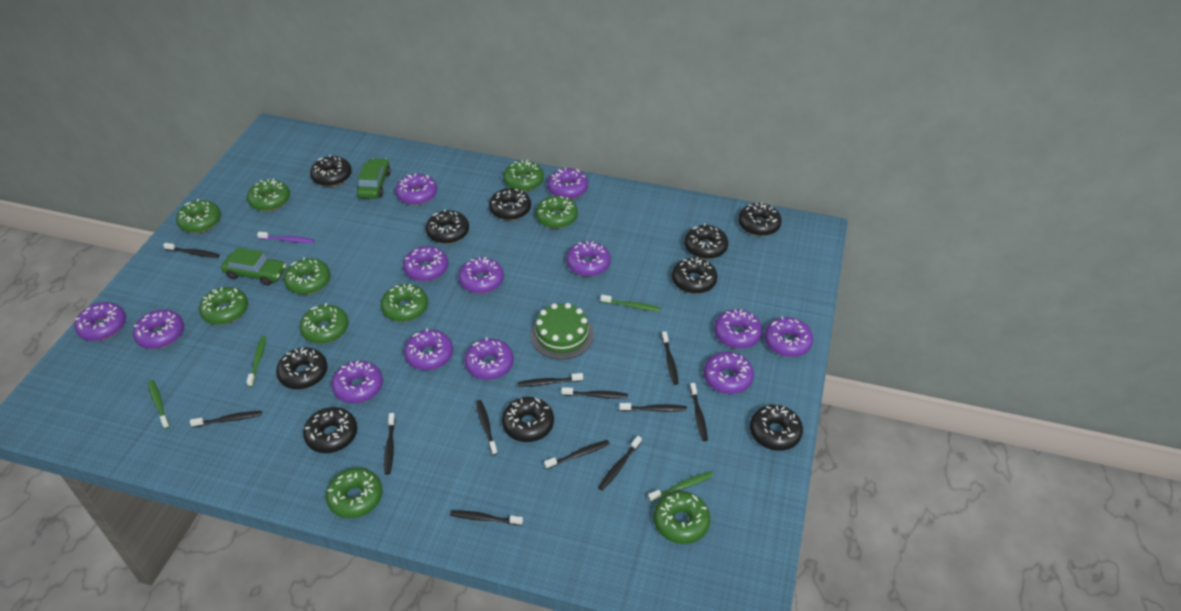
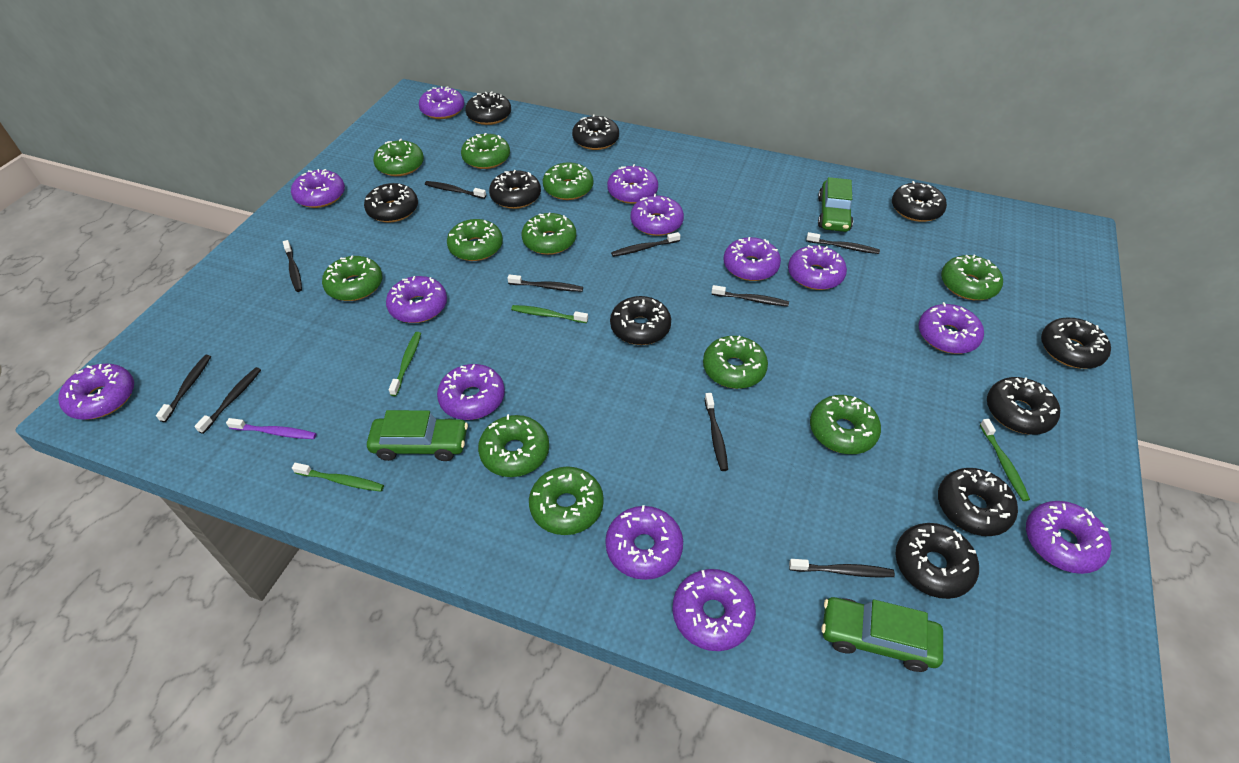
black toothbrush: [163,243,219,258] [190,411,262,428] [384,413,395,475] [450,510,523,526] [476,400,498,455] [518,373,583,387] [544,440,610,469] [561,387,628,399] [598,436,642,490] [619,403,687,412] [662,331,679,385] [690,383,708,441] = 12 -> [156,355,211,422] [194,367,261,434] [283,240,302,292] [425,181,486,199] [507,274,583,292] [611,232,680,257] [705,393,728,471] [711,285,789,306] [789,559,895,578] [806,232,880,254] = 10
green cake: [531,303,594,360] = 1 -> none = 0
green car: [221,247,286,286] [357,158,391,199] = 2 -> [367,410,468,461] [818,177,853,232] [822,597,943,672] = 3
green donut: [176,199,221,233] [199,287,248,325] [247,179,290,211] [284,257,330,295] [300,303,349,344] [326,468,382,518] [381,284,428,322] [503,160,544,191] [535,196,578,228] [654,491,711,544] = 10 -> [322,256,382,301] [373,139,424,176] [447,219,503,261] [461,133,510,169] [478,414,549,477] [522,212,576,255] [529,466,604,535] [543,162,593,200] [703,335,768,389] [810,395,881,454] [941,255,1003,300] = 11

